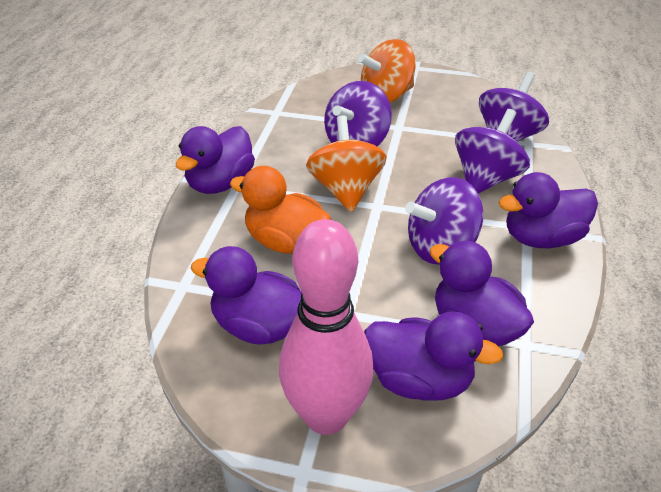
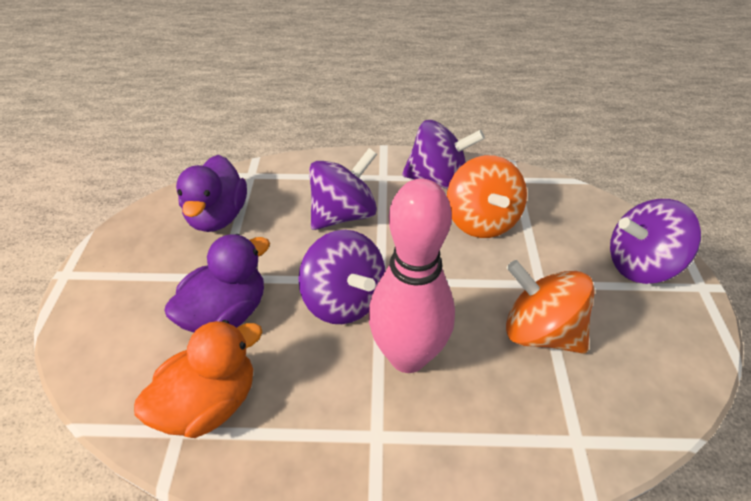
purple duck: [176,126,255,194] [190,246,302,344] [364,311,504,401] [429,241,534,347] [499,172,598,248] = 5 -> [164,234,270,333] [176,155,247,232] = 2

